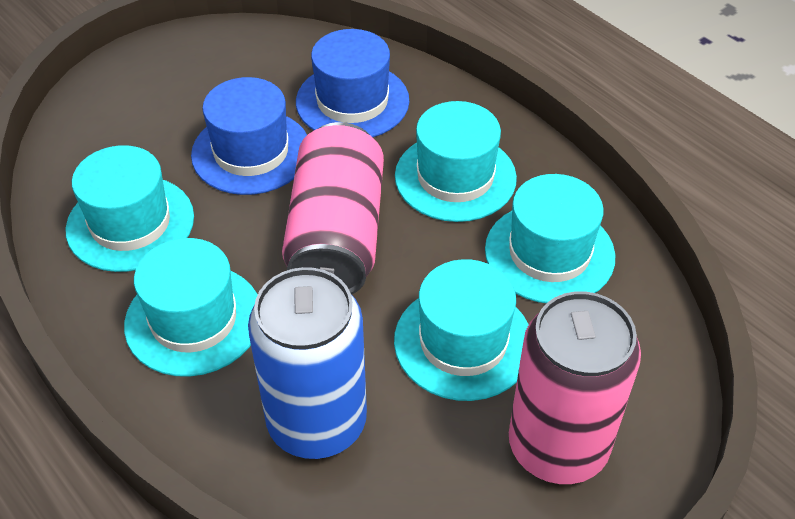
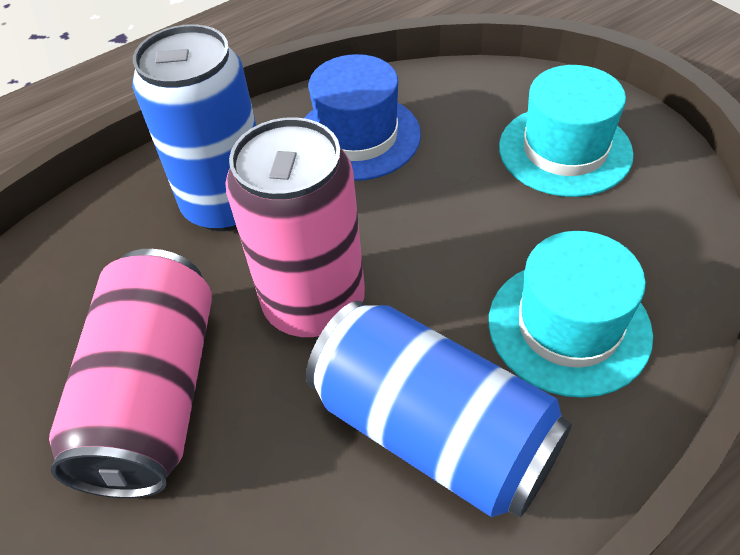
blue can: [248,267,367,459] = 1 -> [132,24,256,231] [306,301,572,517] = 2
blue hat: [191,77,307,195] [296,29,410,138] = 2 -> [304,54,421,181] = 1
turquoise hat: [66,145,194,272] [124,238,258,377] [394,259,529,401] [395,101,517,222] [485,174,615,303] = 5 -> [489,231,653,398] [499,65,634,197] = 2

